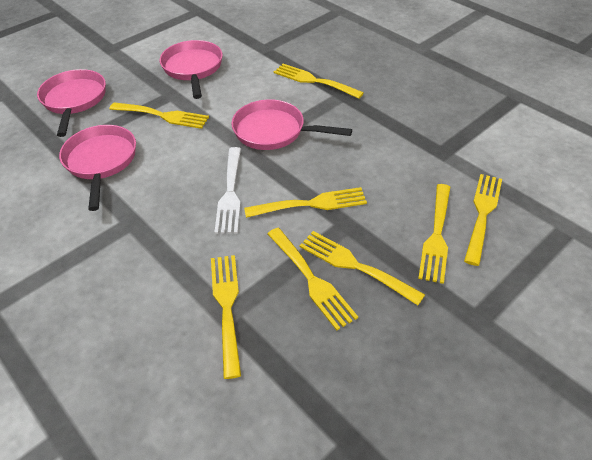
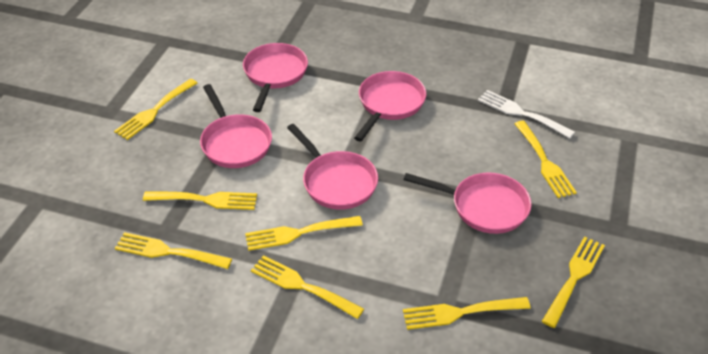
pink pan: [37,69,106,137] [59,125,136,211] [160,40,223,99] [231,99,352,150] = 4 -> [200,84,272,168] [243,43,308,112] [287,124,378,210] [354,71,426,142] [404,173,532,234] = 5

